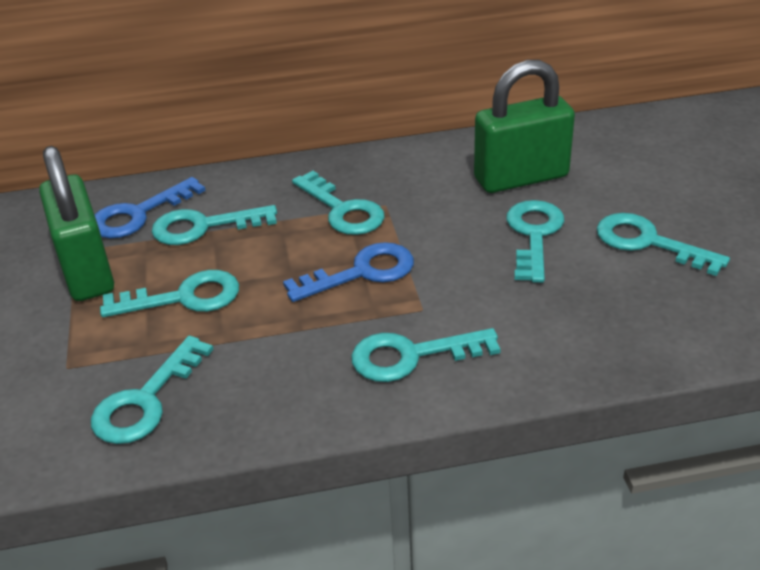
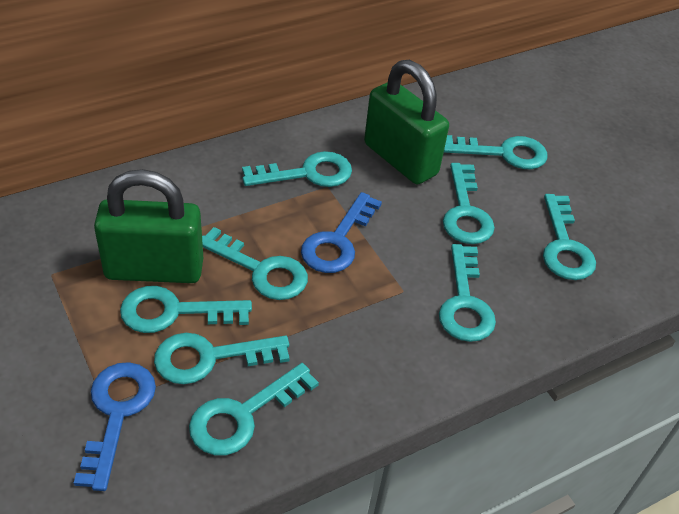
turquoise key: [91,336,214,444] [100,270,239,317] [152,205,277,245] [292,171,385,235] [351,328,501,382] [506,200,564,283] [597,213,730,276] = 7 -> [120,286,252,333] [154,333,290,384] [189,363,319,455] [202,227,308,300] [242,151,352,187] [439,244,496,342] [443,163,495,244] [444,135,547,169] [543,194,596,280] = 9

